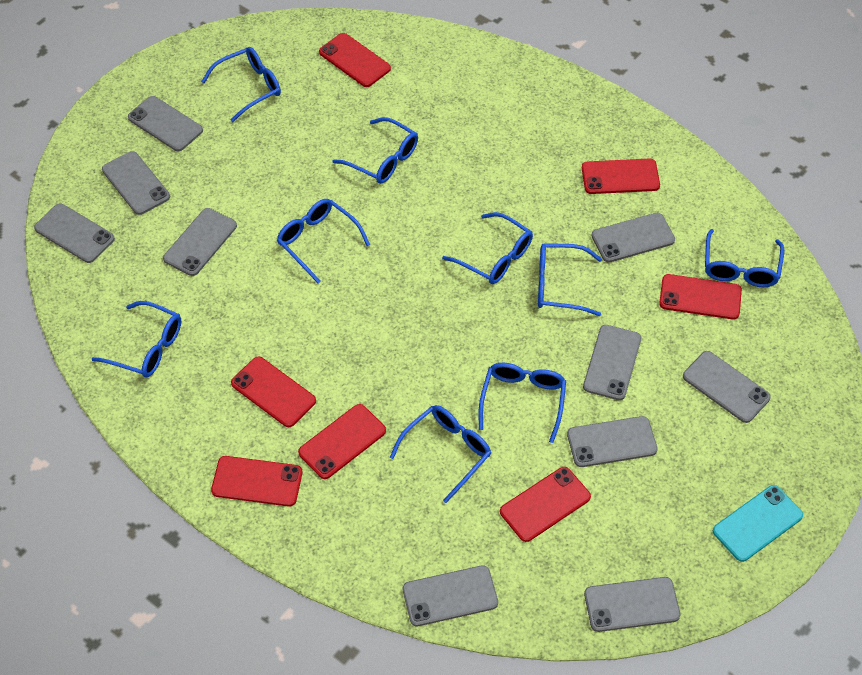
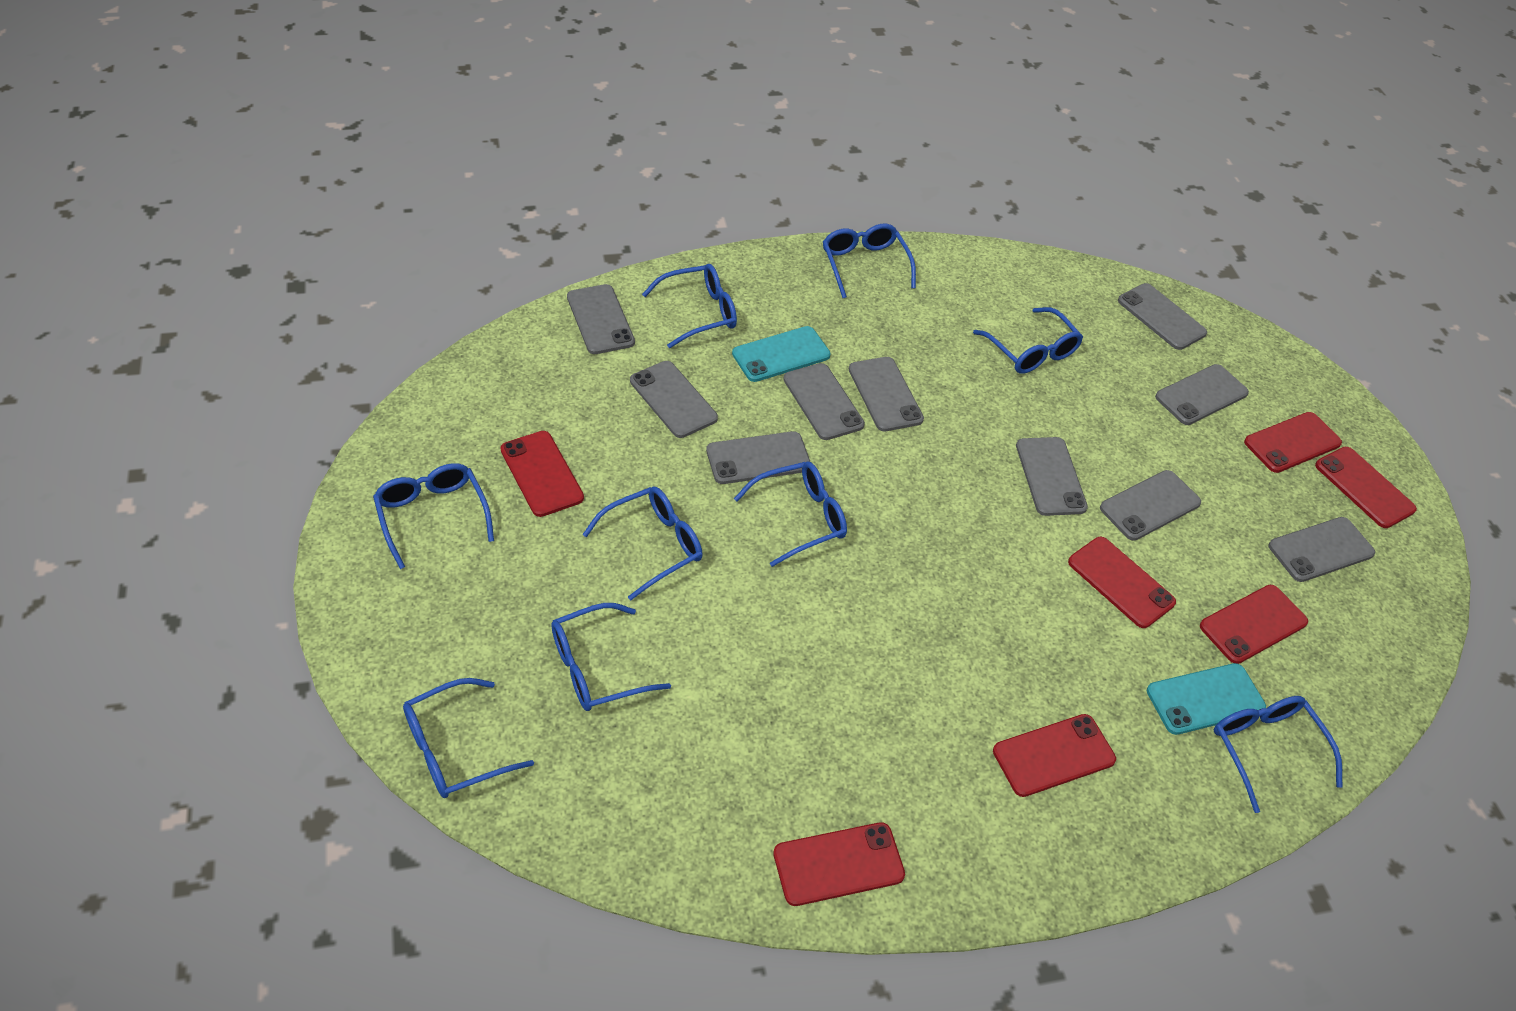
turquoise phone: [713,485,803,562] = 1 -> [732,326,831,382] [1147,663,1266,735] = 2

